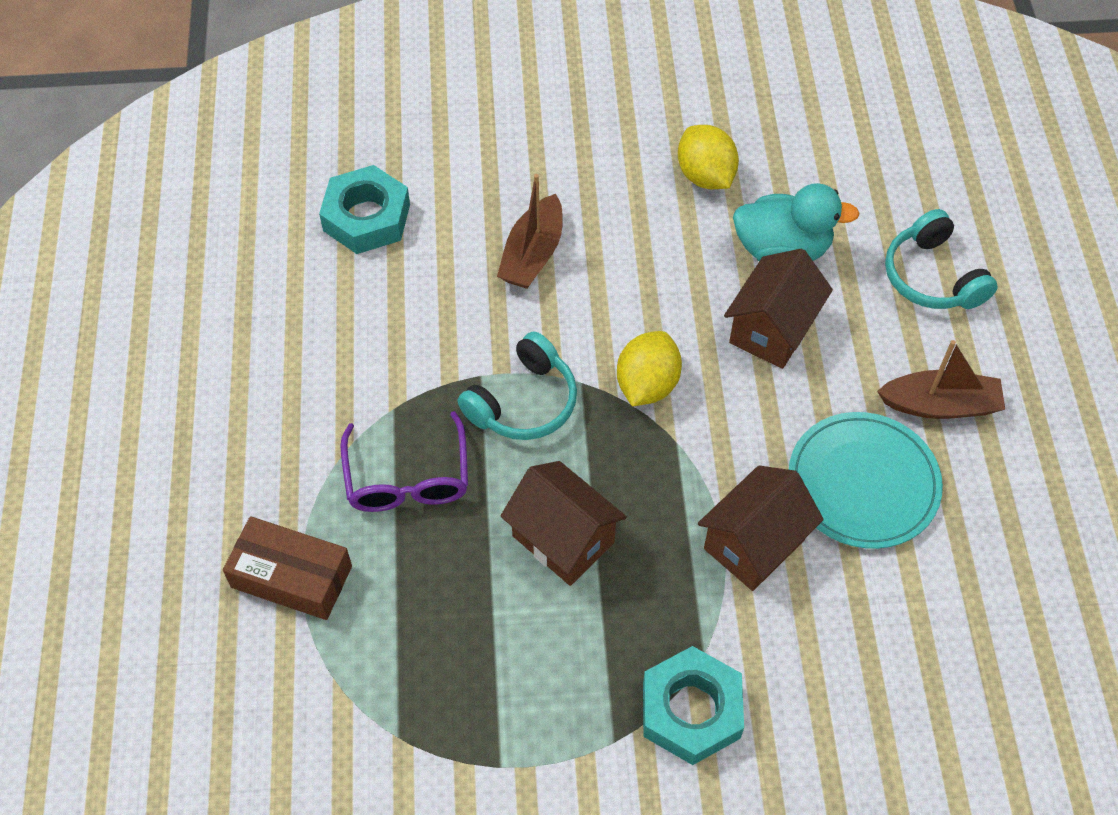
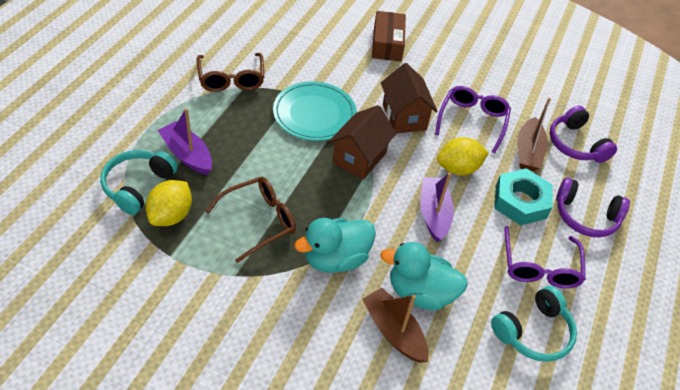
brown glasses: none = 0 -> [196,53,264,92] [205,177,296,263] = 2
brown house: [501,461,627,586] [698,466,824,591] [724,249,833,369] = 3 -> [328,105,396,179] [381,63,438,133] = 2
purple boat: none = 0 -> [158,108,212,175] [420,172,454,242] = 2
purple glasses: [341,411,468,512] = 1 -> [435,86,511,153] [504,226,586,289] = 2
purple headphones: none = 0 -> [550,106,617,163] [556,177,630,237] = 2
turquoise duck: [733,183,860,261] = 1 -> [294,218,376,273] [380,242,468,310] = 2
turquoise nut: [319,165,410,254] [643,646,744,765] = 2 -> [494,168,553,225] = 1

